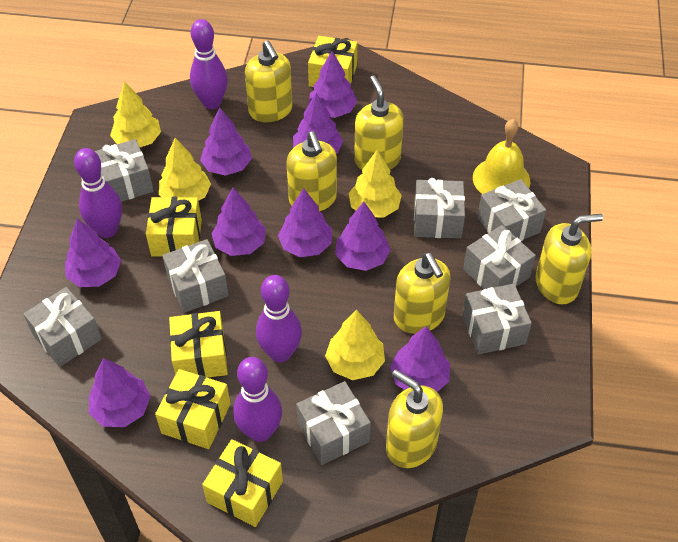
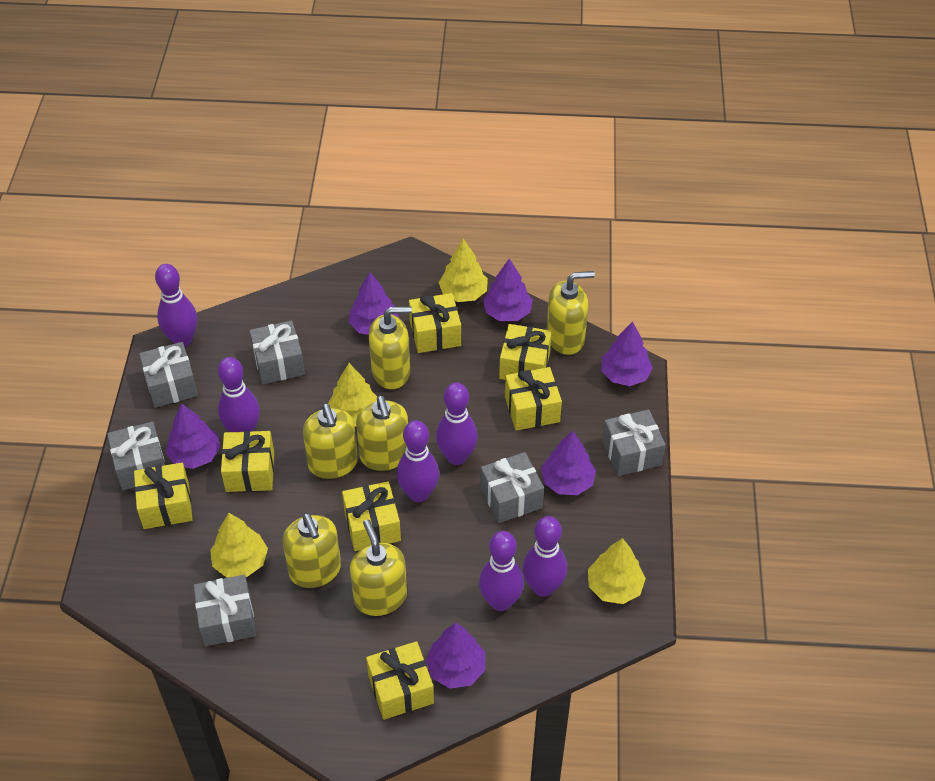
grey gift: [23,287,102,367] [95,139,154,202] [162,239,229,313] [296,381,371,465] [414,178,465,239] [462,284,532,355] [463,225,536,289] [477,179,546,241] = 8 -> [107,421,165,490] [139,342,198,408] [194,575,256,646] [249,320,305,384] [480,452,544,523] [602,409,666,476] = 6
purple bowling pin: [74,148,122,238] [190,19,228,109] [233,357,282,442] [256,275,302,362] = 4 -> [155,264,197,347] [218,357,260,432] [397,420,439,502] [436,382,478,465] [479,531,524,611] [523,516,567,597] = 6
purple tree: [65,219,121,287] [89,358,151,427] [200,107,252,176] [211,187,266,256] [278,188,332,257] [293,93,343,154] [308,51,357,118] [335,202,390,271] [390,326,450,392] = 9 -> [166,403,220,469] [349,272,399,335] [426,623,485,688] [483,258,533,321] [541,431,596,495] [601,322,653,386] = 6
yellow bell: [473,119,530,194] = 1 -> none = 0
yellow gift: [146,197,202,257] [155,369,230,449] [169,311,228,378] [202,439,283,527] [308,36,357,87] = 5 -> [134,463,193,529] [221,431,274,492] [342,481,401,551] [366,641,434,720] [409,293,461,353] [499,324,552,380] [505,367,562,431] = 7

